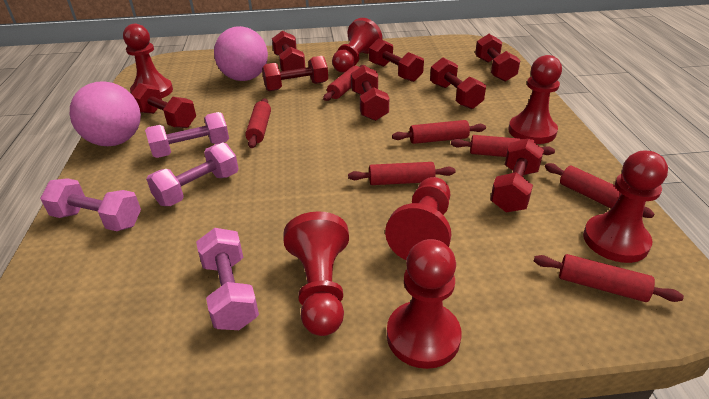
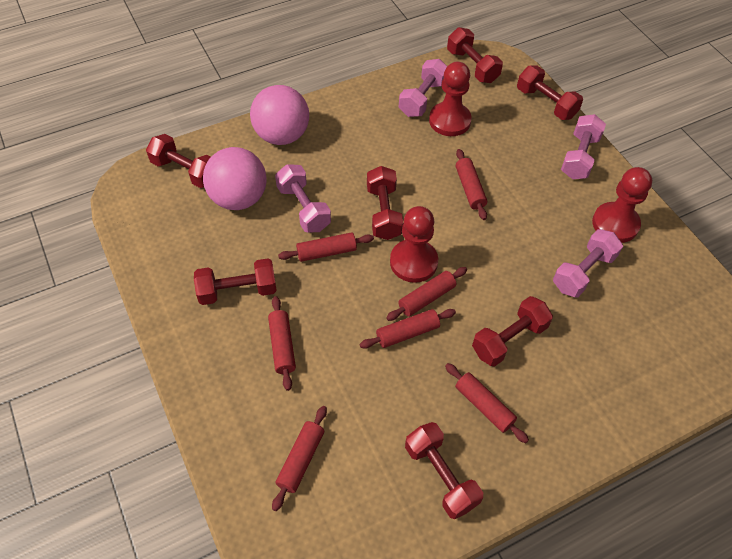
red dumbbell: [131,83,196,128] [262,56,328,91] [272,31,305,71] [351,65,389,121] [369,38,424,82] [430,58,486,109] [475,34,520,82] [490,138,544,213] = 8 -> [146,134,211,188] [194,258,277,305] [367,166,403,240] [405,422,483,519] [447,27,503,83] [472,296,553,366] [517,66,583,120] = 7
red pawn: [123,24,173,98] [283,211,349,336] [332,18,382,73] [385,177,452,260] [387,239,462,369] [508,55,562,144] [583,151,668,263] = 7 -> [390,206,438,283] [429,62,472,136] [592,167,652,243] = 3

